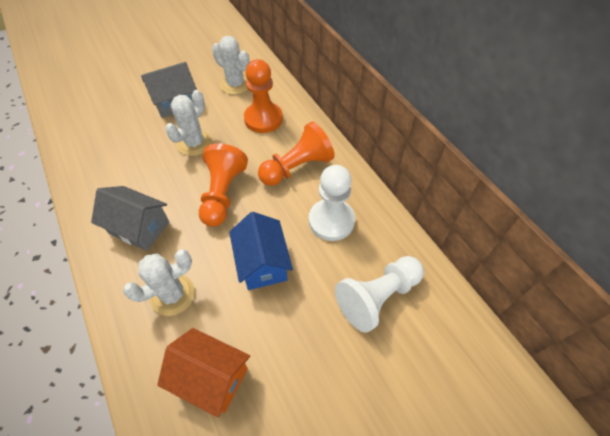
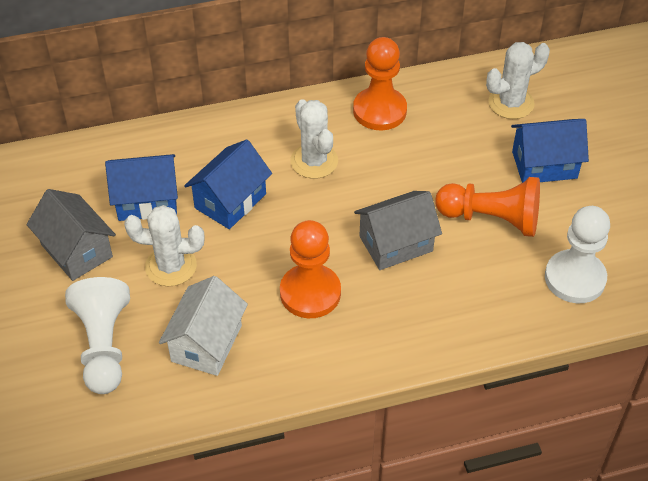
blue house: [229,212,293,290] = 1 -> [105,154,178,221] [184,139,272,229] [511,119,589,183] = 3
orange house: [157,328,250,418] = 1 -> none = 0
white house: none = 0 -> [159,276,248,376] = 1

